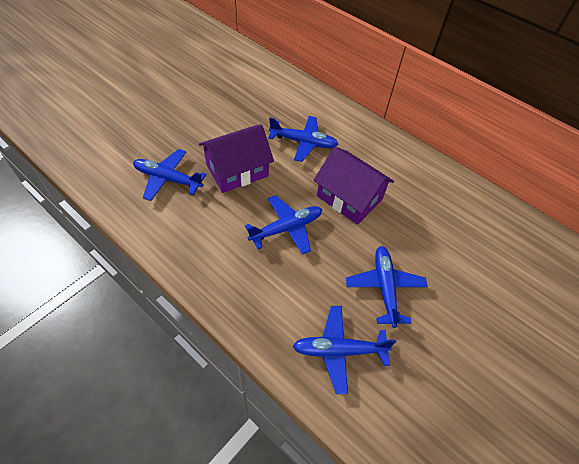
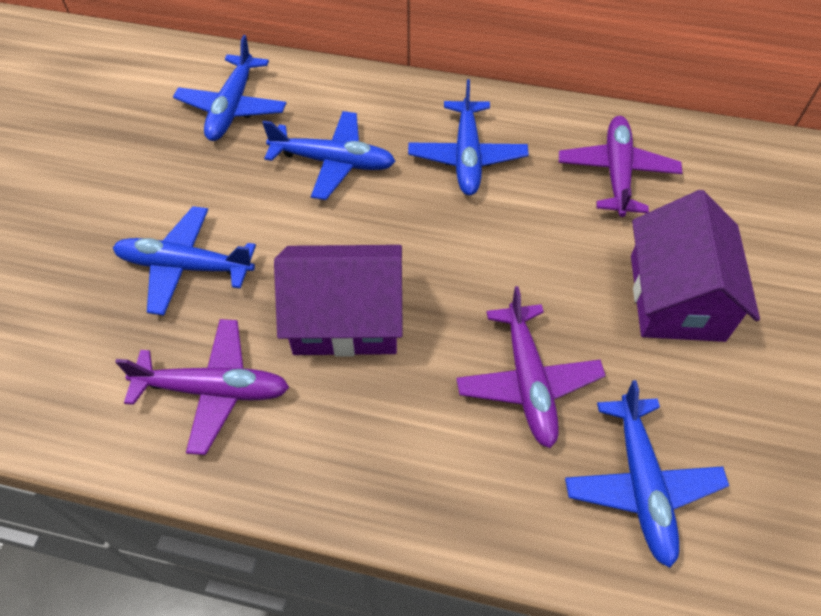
purple plane: none = 0 -> [115,319,289,455] [456,286,606,448] [559,116,682,217] = 3

